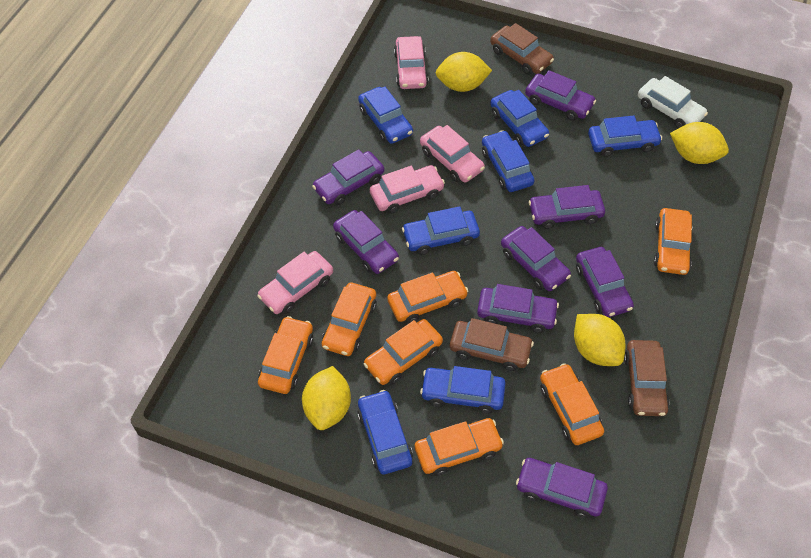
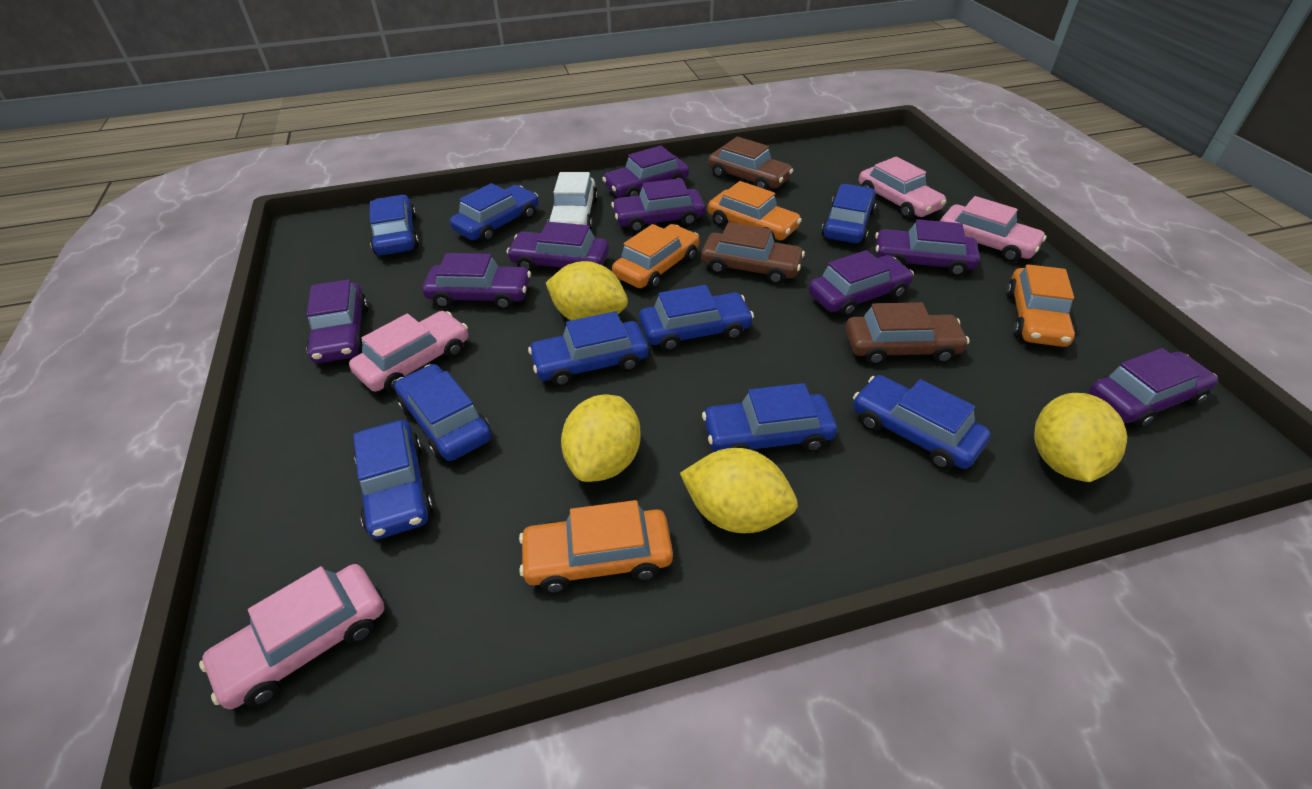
blue car: [357,390,413,474] [358,87,413,144] [402,206,480,255] [420,366,506,414] [482,130,535,192] [490,90,549,147] [588,115,662,157] = 7 -> [353,420,433,539] [370,195,419,255] [394,364,491,461] [450,183,538,242] [528,311,648,387] [639,285,754,352] [702,383,837,452] [821,184,876,243] [853,375,991,470] = 9
orange car: [258,316,313,394] [322,283,377,356] [363,319,443,385] [387,271,468,324] [415,418,504,476] [540,363,604,445] [654,208,693,275] = 7 -> [519,500,673,593] [612,224,699,290] [708,181,802,241] [1006,264,1075,347] = 4

